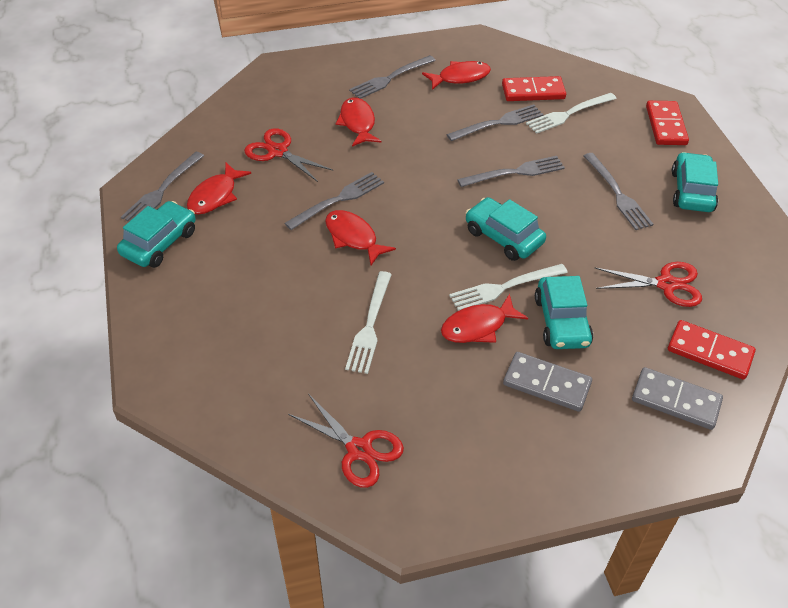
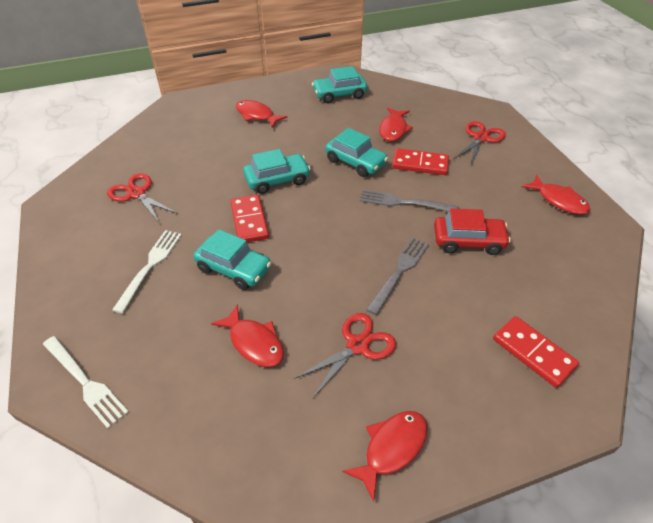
grey domino: [503,352,592,412] [632,367,723,430] = 2 -> none = 0
grey fork: [121,152,204,221] [284,172,384,230] [349,55,436,99] [446,104,544,141] [457,156,565,187] [584,153,653,230] = 6 -> [360,189,459,211] [366,237,429,315] = 2
red car: none = 0 -> [434,209,511,255] = 1
white fork: [345,271,392,374] [449,264,568,311] [526,93,617,134] = 3 -> [43,336,128,428] [112,230,182,314] = 2

